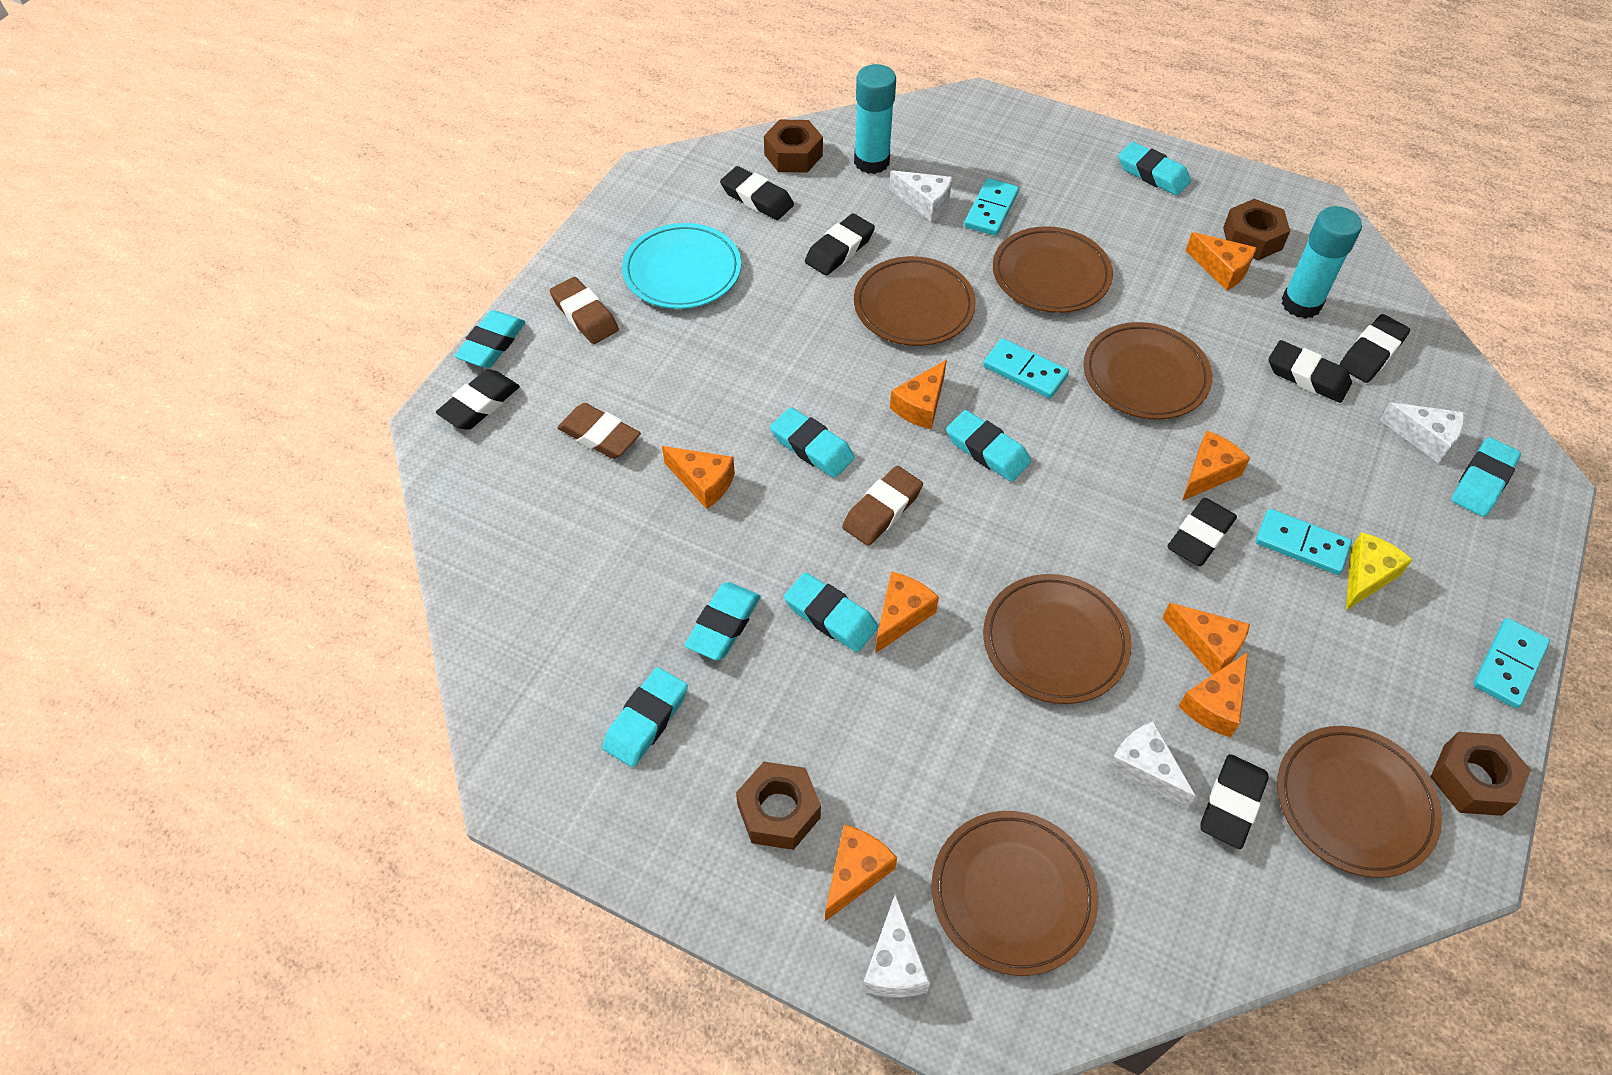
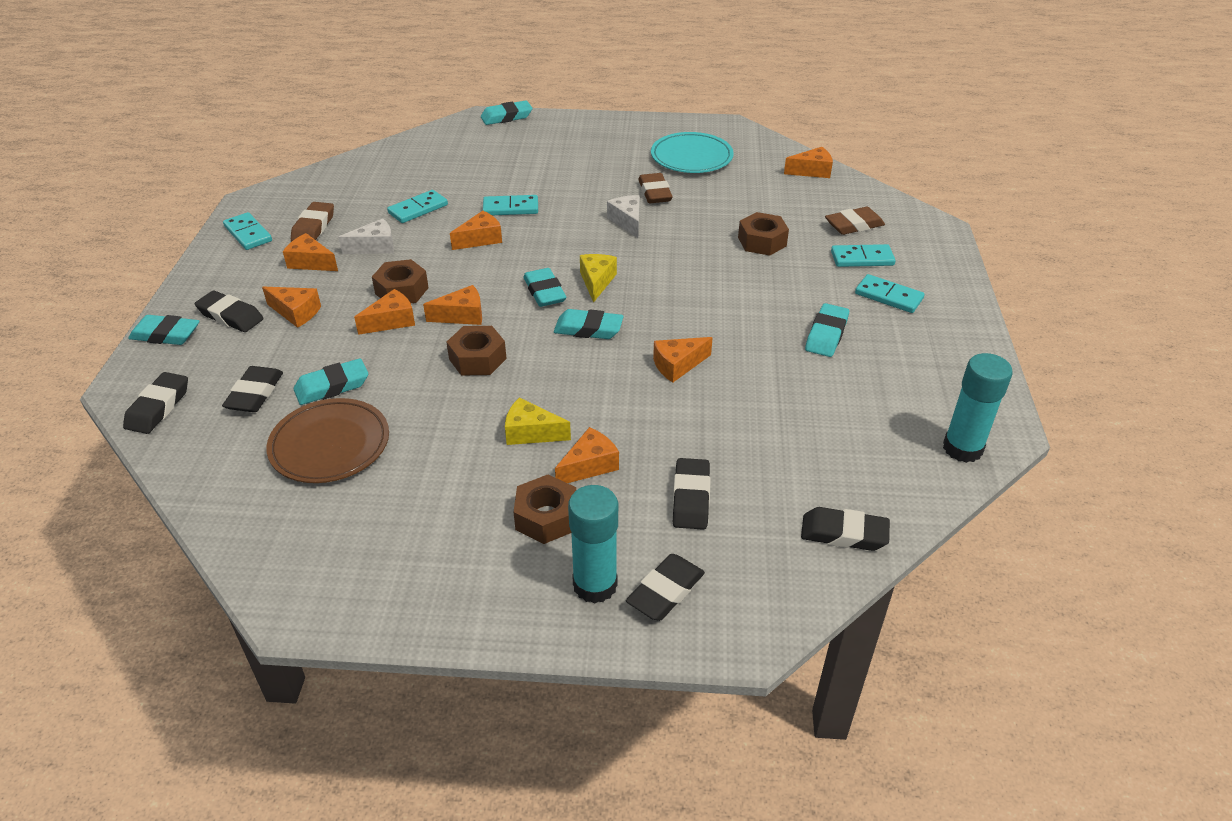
black eraser: [436,369,520,430] [720,166,794,220] [805,213,875,276] [1167,498,1237,566] [1201,754,1269,849] [1268,340,1352,403] [1339,314,1410,383] = 7 -> [123,372,188,434] [195,291,264,332] [222,366,283,412] [626,554,705,621] [673,458,711,530] [801,507,890,551] = 6
brown plate: [854,256,976,346] [931,811,1098,976] [983,574,1131,704] [993,226,1113,313] [1083,322,1212,420] [1277,726,1442,878] = 6 -> [267,398,389,483] = 1
turquoise domino: [964,178,1019,236] [983,338,1069,399] [1256,509,1352,575] [1473,618,1550,709] = 4 -> [223,212,272,250] [387,190,448,223] [483,195,538,215] [831,244,896,267] [855,274,925,313] = 5
turquoise eraser: [454,310,525,368] [602,667,688,767] [684,582,761,660] [770,407,855,478] [784,572,878,652] [946,410,1031,482] [1118,142,1191,195] [1451,437,1521,517] = 8 -> [128,315,199,345] [294,358,368,405] [481,101,532,125] [523,268,566,307] [554,309,624,339] [805,303,849,357] = 6
white cheese: [862,894,930,998] [889,170,952,222] [1107,721,1196,809] [1380,402,1464,463] = 4 -> [338,218,394,254] [607,195,640,238] = 2
yellow cheese: [1346,532,1413,610] = 1 -> [505,397,571,445] [580,254,617,303] = 2

